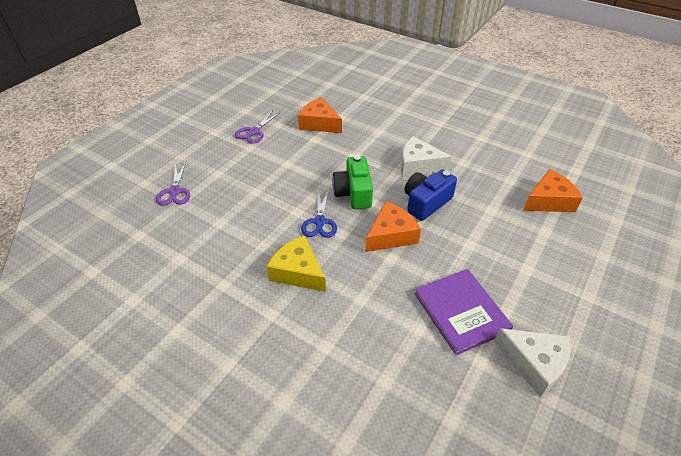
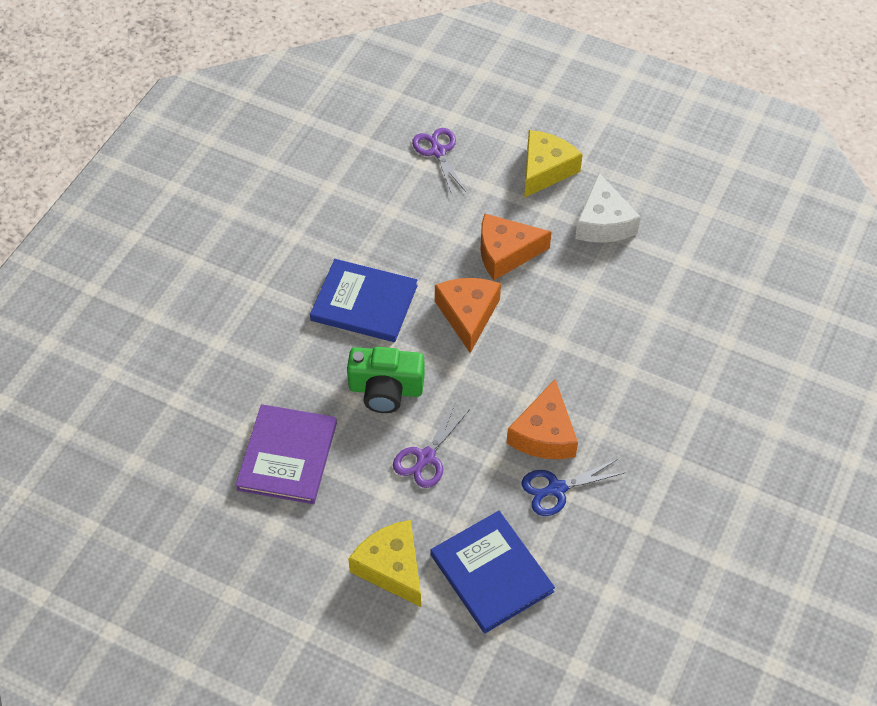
blue book: none = 0 -> [310,259,418,342] [430,511,555,633] = 2
blue camera: [405,169,457,221] = 1 -> none = 0
white cheese: [401,136,452,177] [494,328,571,397] = 2 -> [575,173,641,243] = 1
yellow cheese: [266,235,326,292] = 1 -> [348,520,421,607] [524,130,583,198] = 2

